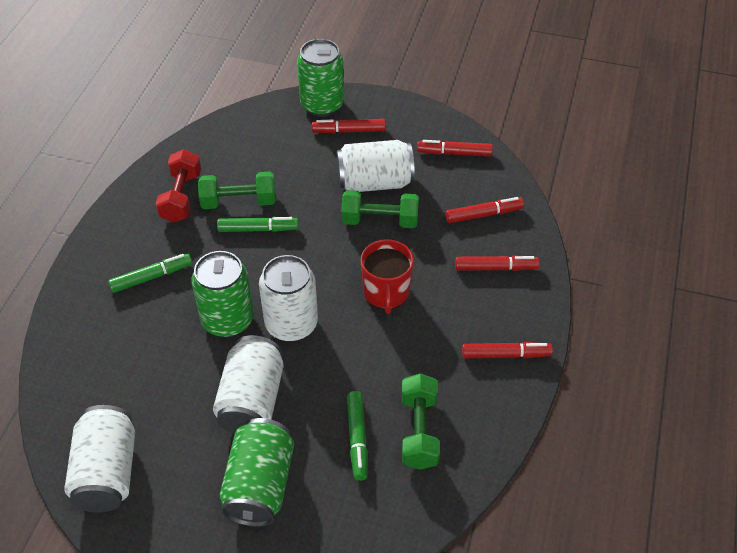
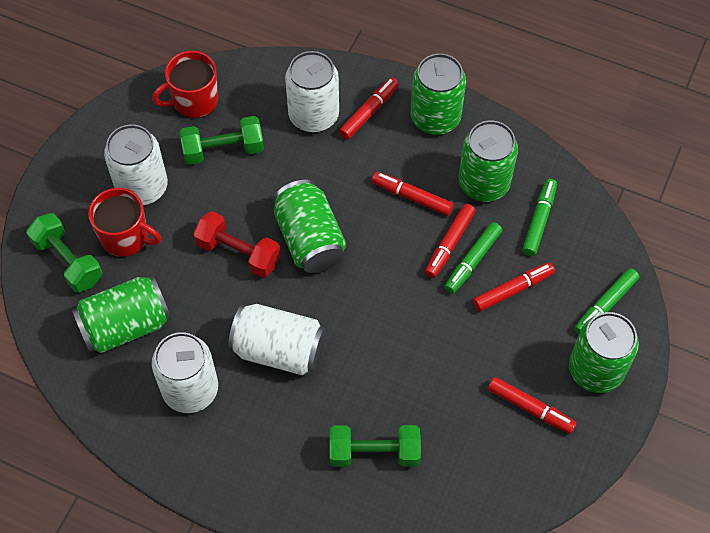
green can: [191,251,254,337] [220,418,294,527] [297,39,344,117] = 3 -> [72,276,171,353] [273,180,346,273] [410,54,466,135] [459,121,518,202] [569,312,639,393] = 5
red mug: [360,239,414,314] = 1 -> [88,188,161,257] [152,51,218,118] = 2

